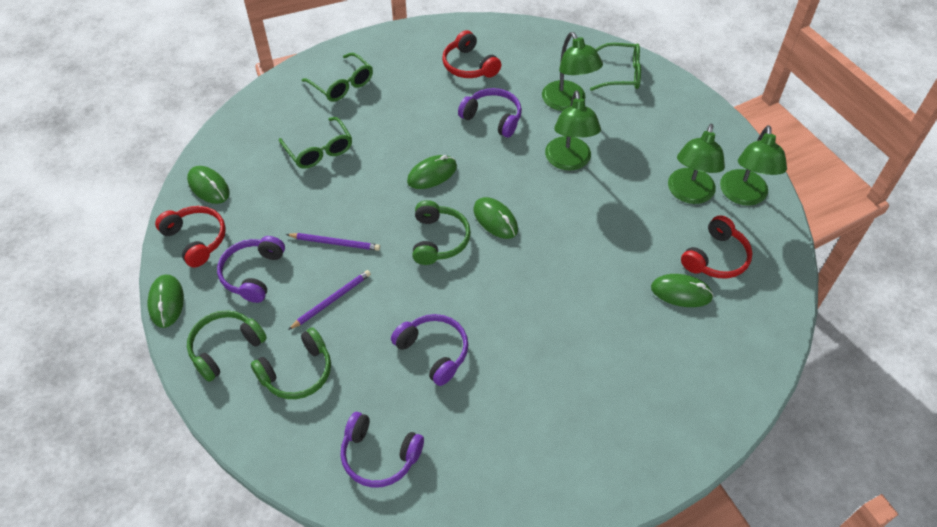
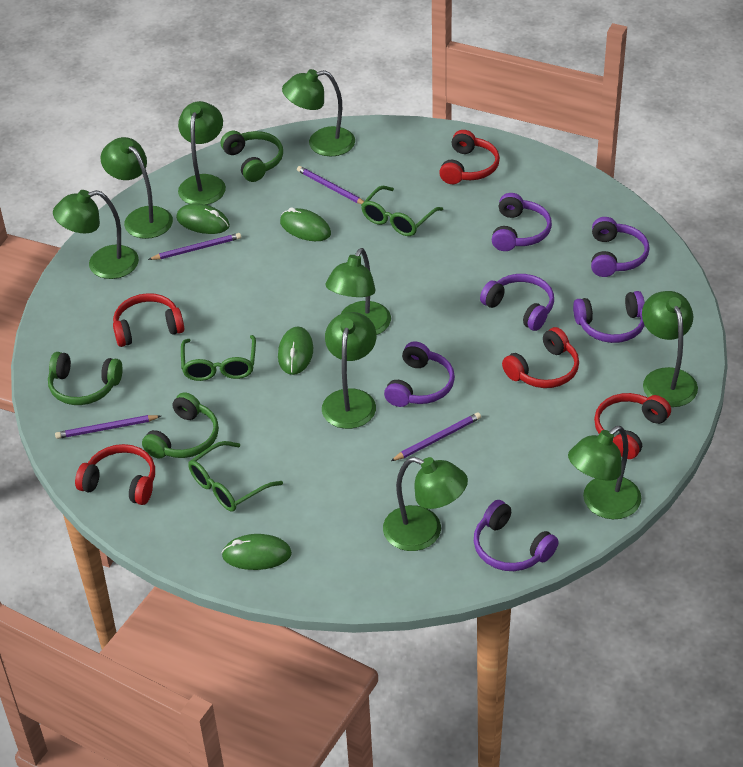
green lamp: [542,32,603,111] [545,90,601,170] [668,124,725,204] [720,125,787,205] = 4 -> [53,190,139,279] [100,137,173,239] [178,101,226,205] [282,69,355,156] [322,312,376,429] [325,248,391,335] [383,457,468,551] [568,426,641,519] [642,291,698,407] = 9
green mouse: [147,275,184,328] [187,166,229,204] [407,155,457,189] [473,197,518,239] [651,274,714,307] = 5 -> [176,203,230,234] [221,534,292,570] [278,327,313,375] [280,207,331,241] = 4
purple headphones: [217,236,285,303] [341,412,424,487] [391,314,468,386] [458,88,522,138] = 4 -> [384,341,455,407] [474,500,559,571] [480,274,554,331] [492,193,552,251] [573,291,645,343] [591,217,650,277] = 6
purple pencil: [286,233,380,251] [288,270,371,330] = 2 -> [55,415,161,439] [148,233,241,260] [297,166,364,204] [391,412,481,461] = 4
red headphones: [155,206,226,268] [442,30,501,78] [681,215,753,278] = 3 -> [75,444,155,505] [113,293,184,347] [439,130,500,184] [502,327,579,388] [594,393,671,459] = 5

